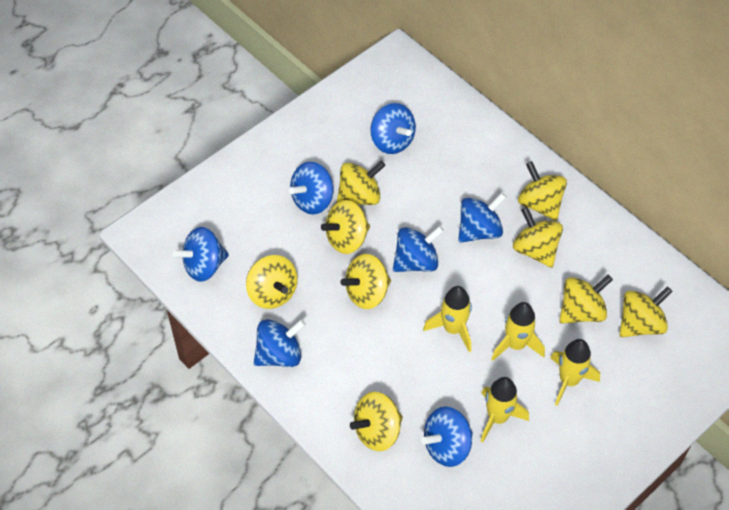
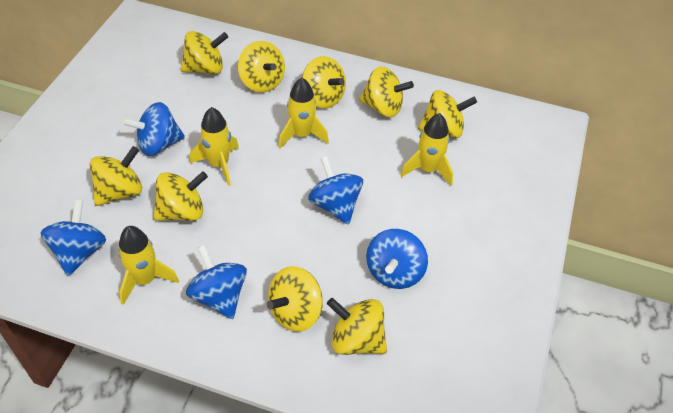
blue spinning top: [172,227,229,282] [254,319,306,367] [289,162,333,215] [370,103,416,154] [393,226,444,272] [421,407,473,467] [458,193,506,243] = 7 -> [40,200,106,276] [122,102,185,156] [186,245,247,319] [308,156,363,225] [366,229,428,289] = 5

